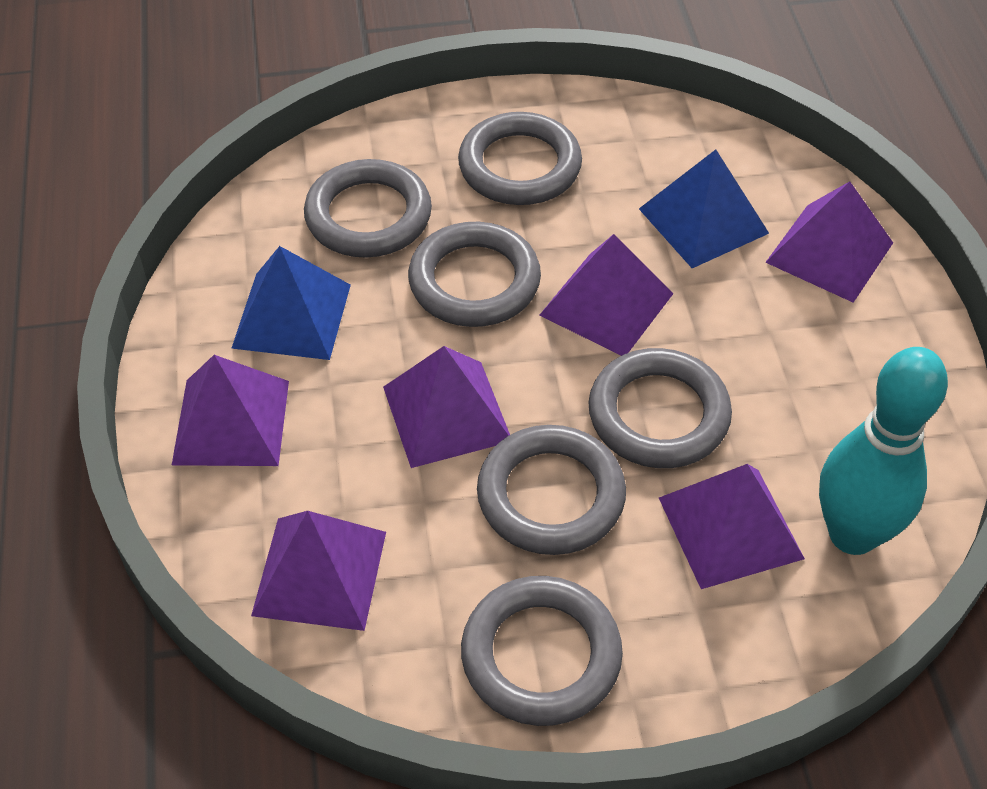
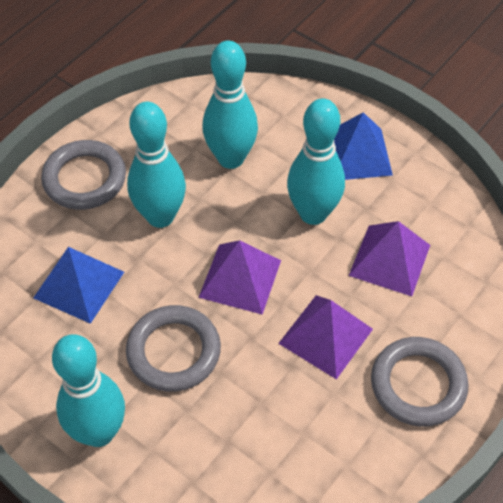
grey ring: [304,159,432,258] [408,222,541,327] [458,112,582,205] [461,576,623,726] [477,425,626,555] [589,348,732,468] = 6 -> [41,140,126,210] [126,305,221,392] [371,337,469,427] = 3
purple pyramid: [172,355,289,466] [251,511,386,631] [383,346,510,468] [540,234,673,356] [659,464,805,589] [765,181,893,303] = 6 -> [198,240,281,315] [278,295,373,380] [349,221,430,296] = 3
turquoise bowling pin: [819,347,948,555] = 1 -> [52,334,125,447] [127,102,186,228] [202,40,258,169] [287,98,345,225] = 4

